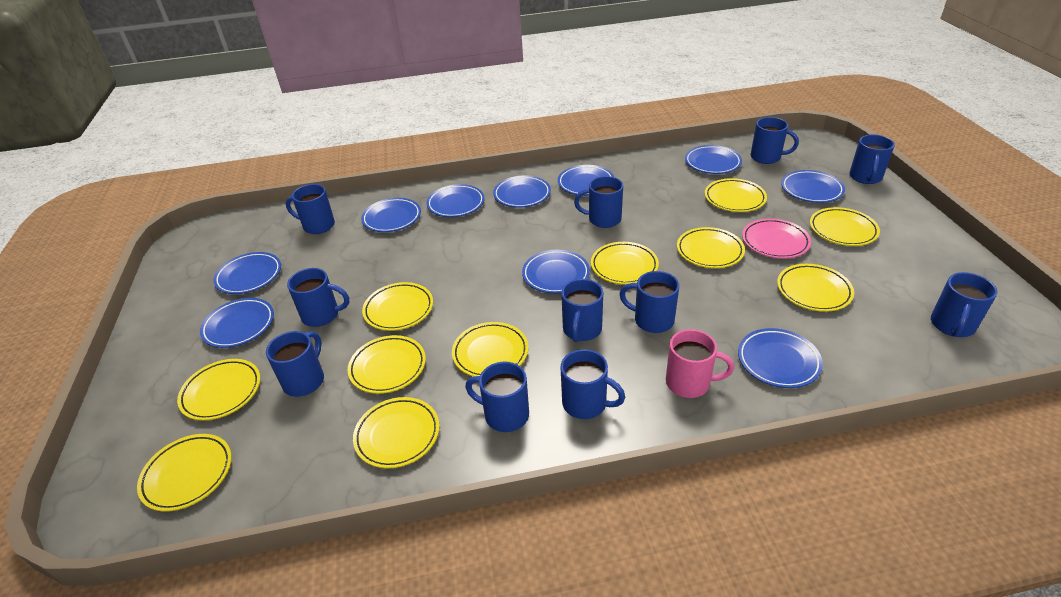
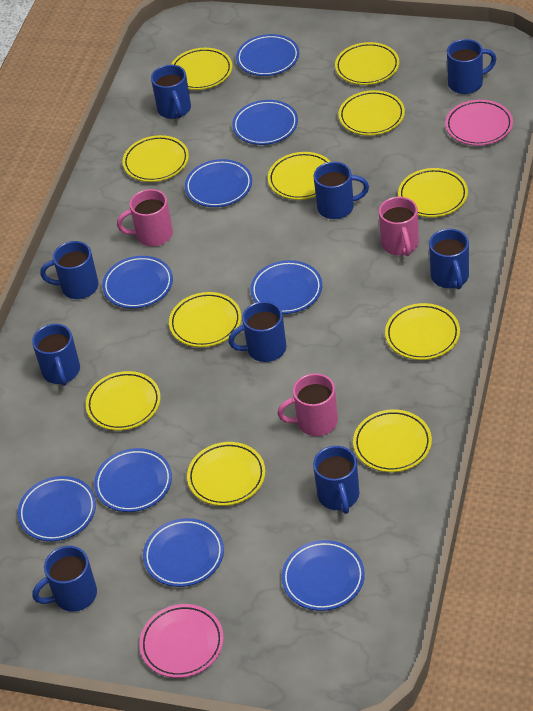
blue mug: [266,331,324,397] [286,184,335,234] [287,268,349,327] [465,362,529,432] [560,349,625,419] [561,279,603,342] [574,176,623,228] [620,271,679,333] [751,117,799,164] [849,134,895,184] [931,272,998,337] = 11 -> [32,324,80,386] [32,546,97,612] [40,241,99,299] [151,65,191,119] [228,301,286,362] [313,446,359,514] [314,162,369,219] [429,229,469,289] [447,39,497,94] = 9
blue plate: [200,298,274,348] [213,252,281,294] [361,198,421,232] [426,184,485,217] [493,175,551,208] [522,250,590,293] [558,165,614,196] [685,145,742,174] [738,328,823,388] [781,170,845,203] = 10 -> [18,476,96,541] [94,448,172,512] [102,256,173,309] [143,518,224,587] [185,159,252,207] [232,100,298,145] [236,34,299,76] [250,260,322,314] [282,540,365,611] = 9
pink mug: [666,329,734,398] = 1 -> [117,189,173,246] [277,373,338,436] [379,197,419,256] = 3
pink plate: [742,218,811,259] = 1 -> [139,604,224,678] [445,100,513,146] = 2

